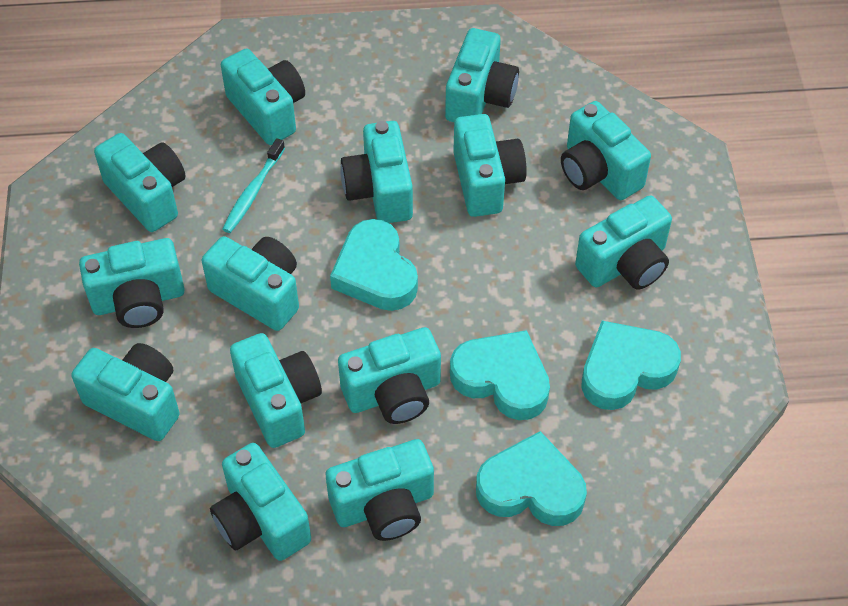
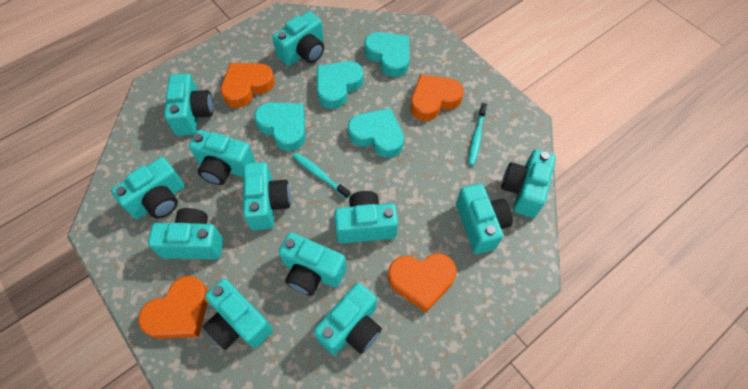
orange heart: none = 0 -> [138,276,208,339] [221,63,275,108] [388,253,457,313] [410,74,464,121] = 4
turquoise camera: [71,343,180,441] [79,238,185,328] [94,133,186,232] [202,236,299,331] [210,443,311,561] [221,49,305,145] [230,333,322,448] [326,439,434,541] [338,327,441,424] [340,121,413,223] [445,28,519,122] [453,114,527,217] [561,101,651,200] [575,195,672,290] = 14 -> [111,157,184,219] [148,208,223,259] [164,73,214,136] [189,130,255,185] [203,279,273,350] [243,162,291,230] [272,11,324,66] [278,232,347,296] [314,283,382,355] [334,191,398,244] [456,184,513,254] [501,150,556,218] = 12
turquoise toothbrush: [222,138,285,233] = 1 -> [293,152,351,199] [468,103,487,165] = 2

